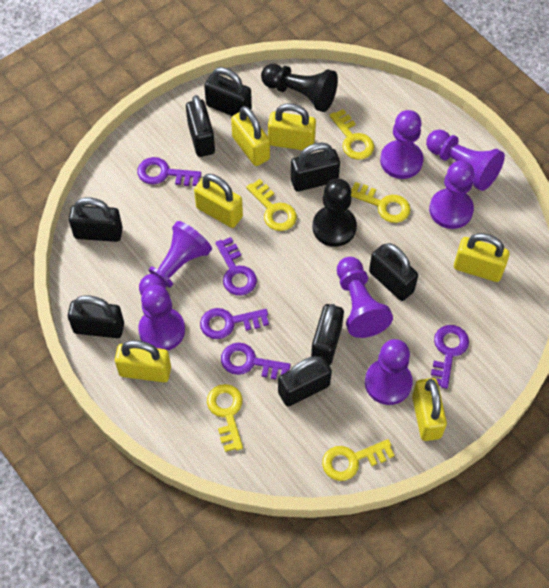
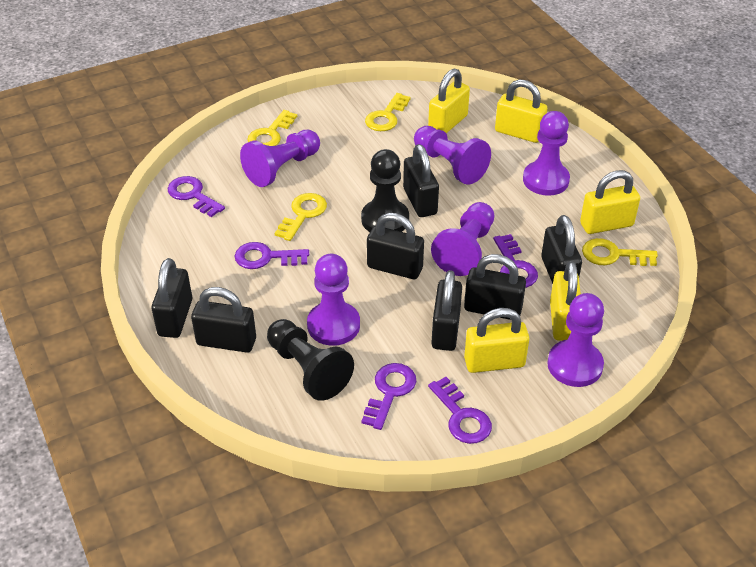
black padlock: [68,296,124,338] [69,197,123,242] [186,95,215,157] [204,67,252,116] [278,356,332,407] [291,142,340,191] [311,304,344,366] [369,243,418,301] = 8 -> [151,258,192,338] [191,287,256,353] [367,213,424,279] [403,144,439,217] [431,270,462,351] [464,254,526,320] [541,215,582,284] = 7
purple pawn: [138,285,185,351] [139,221,212,295] [337,257,393,338] [365,339,413,405] [380,110,424,179] [426,129,505,191] [429,161,474,229] = 7 -> [240,130,320,187] [307,254,360,346] [414,126,491,185] [431,202,494,276] [523,111,570,196] [547,293,604,387] = 6
yellow key: [207,384,243,452] [246,179,297,231] [322,439,395,481] [329,109,374,160] [351,182,411,223] = 5 -> [247,110,297,146] [275,193,327,241] [365,93,411,131] [582,238,658,266] = 4
yellow padlock: [115,340,171,382] [194,174,243,228] [231,106,270,166] [268,103,316,150] [412,378,447,441] [454,233,510,282] = 6 -> [428,69,470,133] [464,308,529,373] [495,79,547,143] [550,261,581,341] [580,170,640,234] = 5

